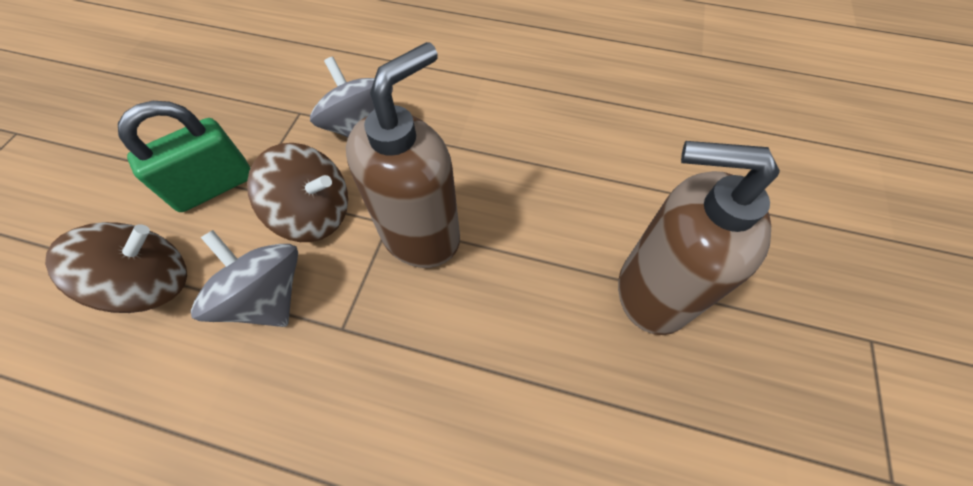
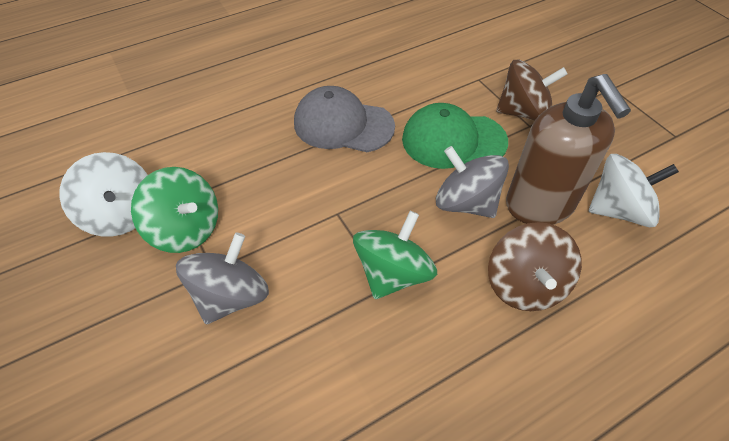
brown soap dispenser: [346,42,460,268] [618,141,780,335] = 2 -> [506,74,631,225] = 1
green cap: none = 0 -> [402,103,508,169] = 1
green padlock: [118,101,251,212] = 1 -> none = 0
green spinning top: none = 0 -> [131,167,218,253] [353,211,437,299] = 2
grey cap: none = 0 -> [294,86,395,152] = 1
white spinning top: none = 0 -> [59,152,148,237] [588,154,679,227] = 2

